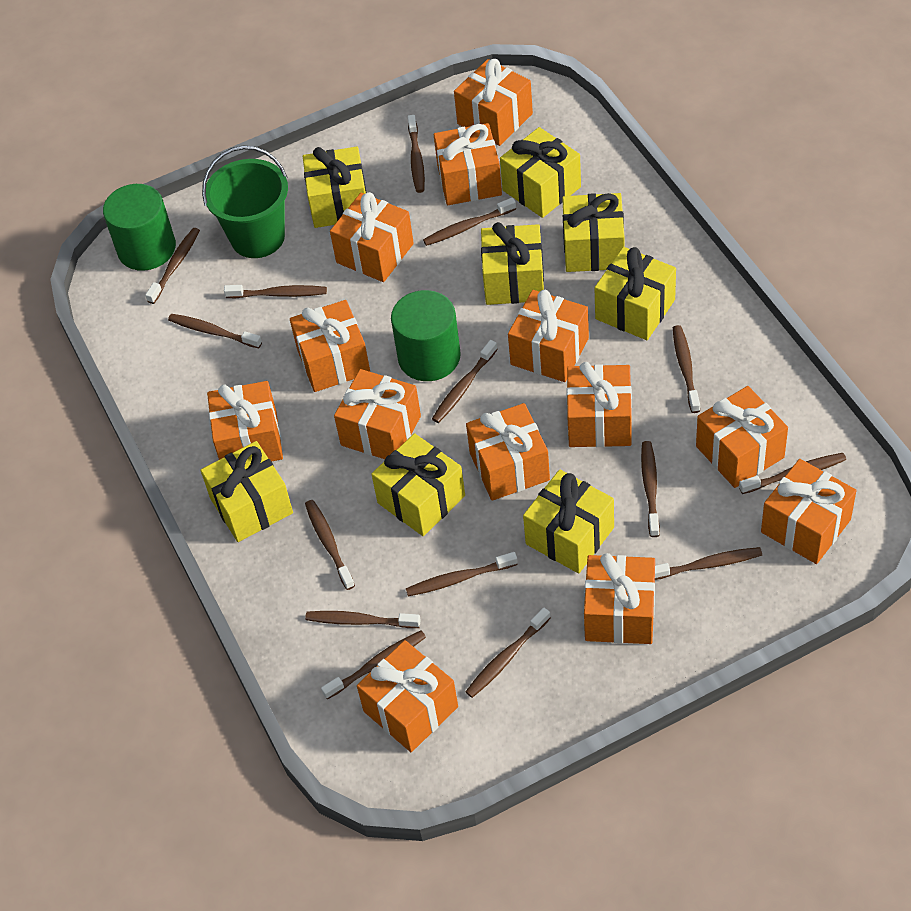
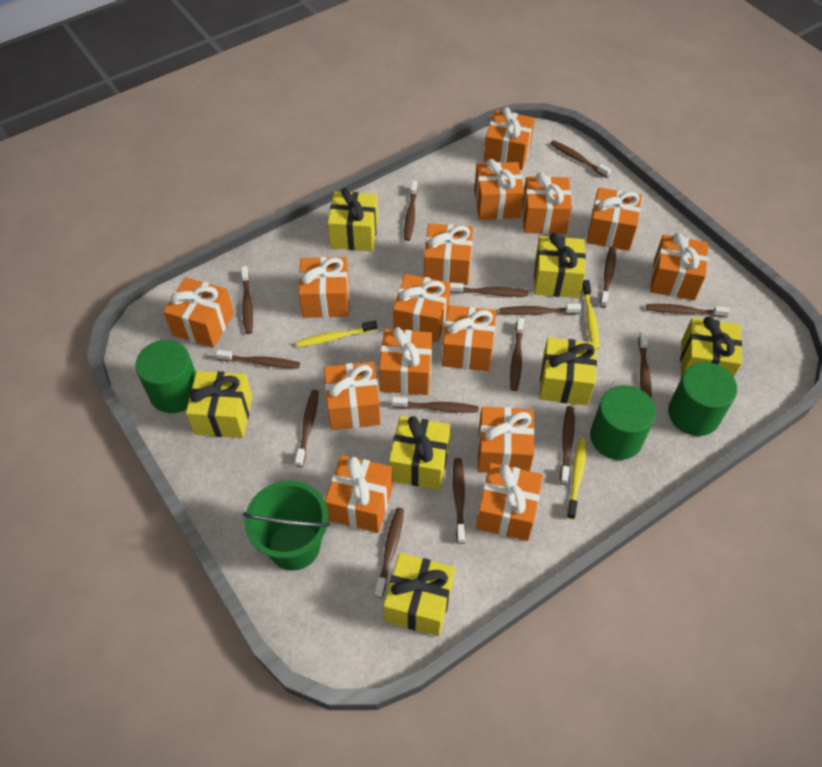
green cylinder: [103,184,176,271] [391,290,461,381] = 2 -> [135,340,196,413] [590,385,656,460] [668,362,737,436] = 3
orange gift: [207,381,283,461] [290,300,370,392] [330,192,414,282] [334,369,421,459] [357,640,458,752] [434,123,502,205] [454,59,533,146] [466,403,550,501] [508,290,589,382] [566,362,632,447] [584,553,655,644] [696,386,788,488] [761,459,856,564] = 13 -> [163,277,234,348] [298,257,349,318] [324,362,381,430] [325,455,393,533] [379,327,433,395] [393,274,450,342] [424,223,473,285] [442,305,496,371] [474,159,524,220] [476,463,543,541] [478,407,535,473] [483,107,535,170] [522,172,572,234] [587,187,642,251] [650,233,708,301] = 15
yellow gift: [201,441,293,542] [303,147,367,228] [371,433,465,536] [481,222,544,305] [500,127,581,218] [523,470,614,574] [562,193,625,272] [594,247,676,340] = 8 -> [186,371,253,438] [328,188,378,251] [383,553,455,636] [389,416,451,490] [534,233,586,298] [539,337,597,405] [680,316,742,378] = 7
yellow toothbrush: none = 0 -> [296,320,377,347] [567,438,586,519] [582,280,600,350] = 3

